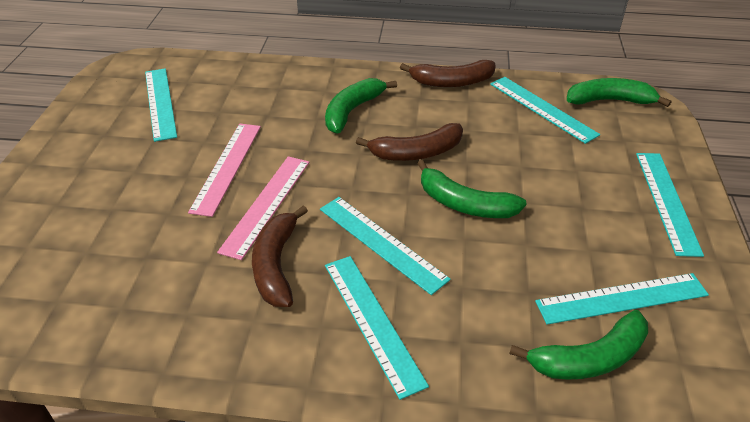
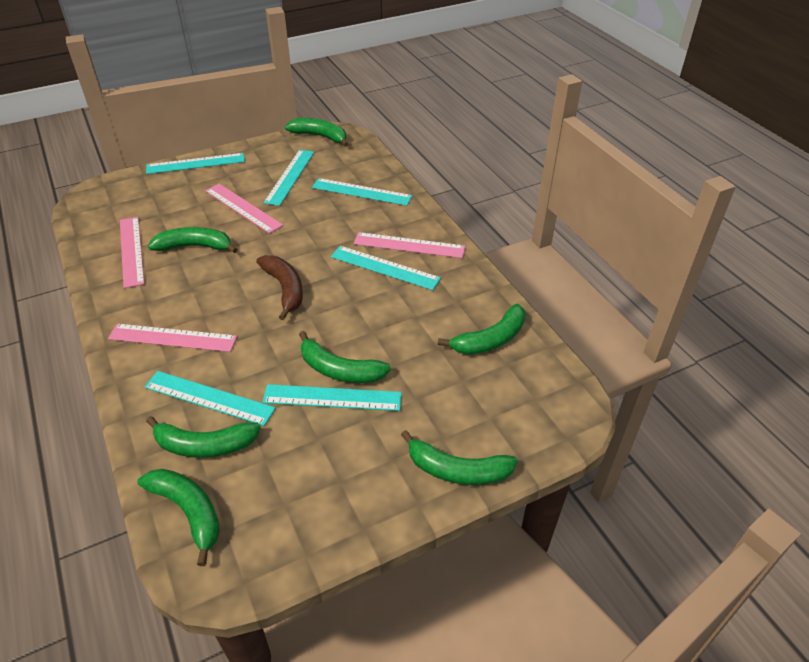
brown banana: [252,206,308,307] [356,123,463,161] [400,60,496,87] = 3 -> [256,255,303,320] = 1
green banana: [325,78,397,134] [417,160,527,218] [509,310,648,380] [567,78,671,107] = 4 -> [137,469,220,566] [146,416,261,458] [148,227,238,253] [285,118,348,147] [299,331,391,383] [401,430,518,485] [438,304,525,355] = 7
pink ruler: [188,124,261,217] [217,156,309,260] = 2 -> [108,324,237,352] [120,217,144,288] [205,184,283,234] [354,232,465,258] = 4

